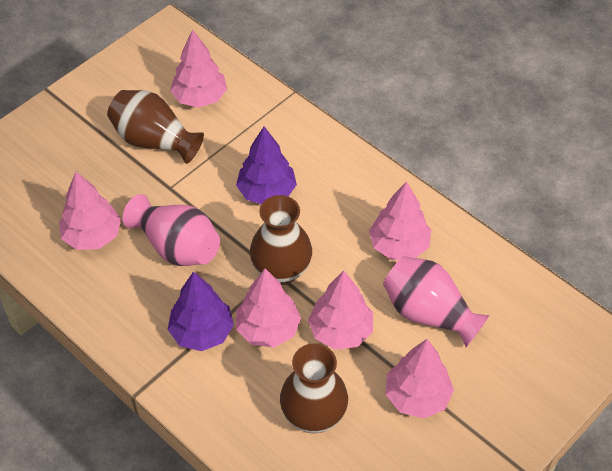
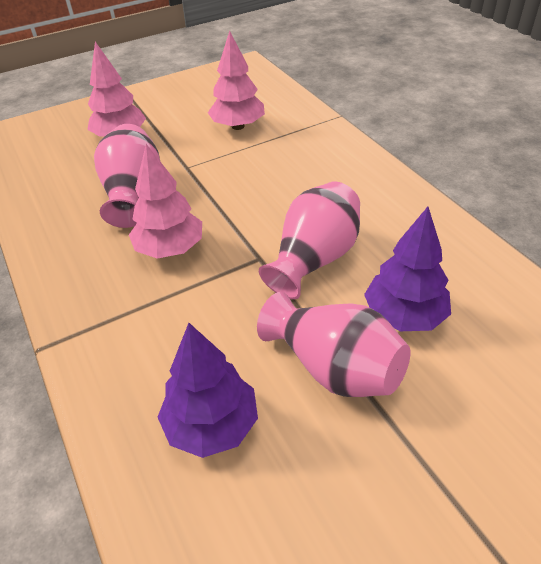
brown vase: [107,90,204,164] [250,195,312,285] [280,343,348,433] = 3 -> none = 0
pink tree: [59,172,121,250] [170,29,227,108] [236,268,301,347] [308,271,373,350] [369,181,431,260] [386,339,454,419] = 6 -> [87,42,146,137] [129,144,202,259] [208,31,265,130] = 3
pink vase: [123,194,220,266] [383,256,490,347] = 2 -> [94,124,160,228] [257,292,411,397] [259,181,360,299] = 3

